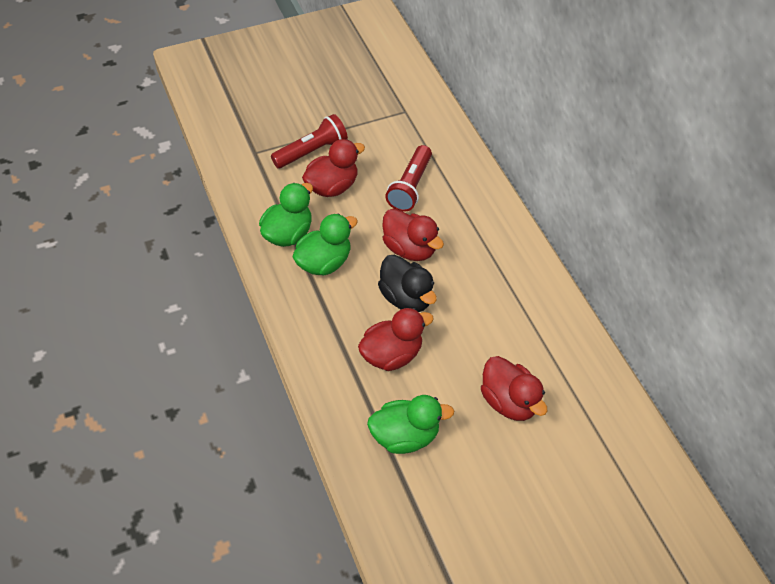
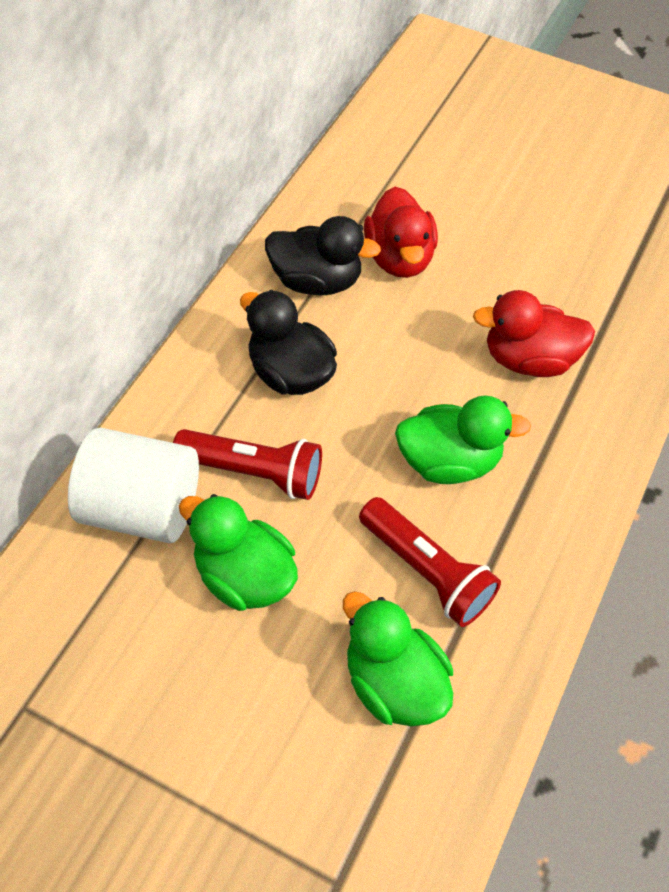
black duck: [378,255,437,312] = 1 -> [240,290,337,395] [265,216,381,296] = 2
red duck: [302,139,365,197] [358,308,434,371] [382,209,444,261] [481,356,547,421] = 4 -> [364,187,438,278] [473,290,595,377] = 2
white cylinder: none = 0 -> [68,427,199,543] = 1

